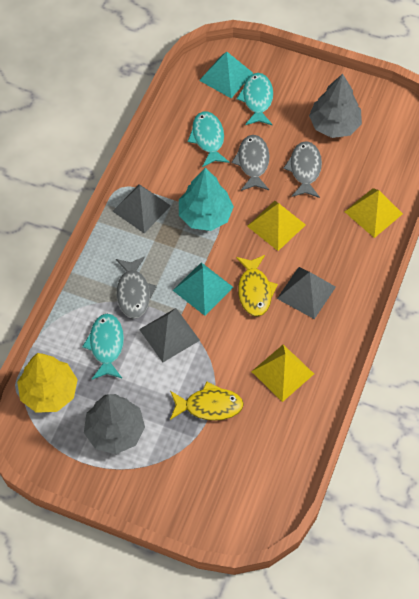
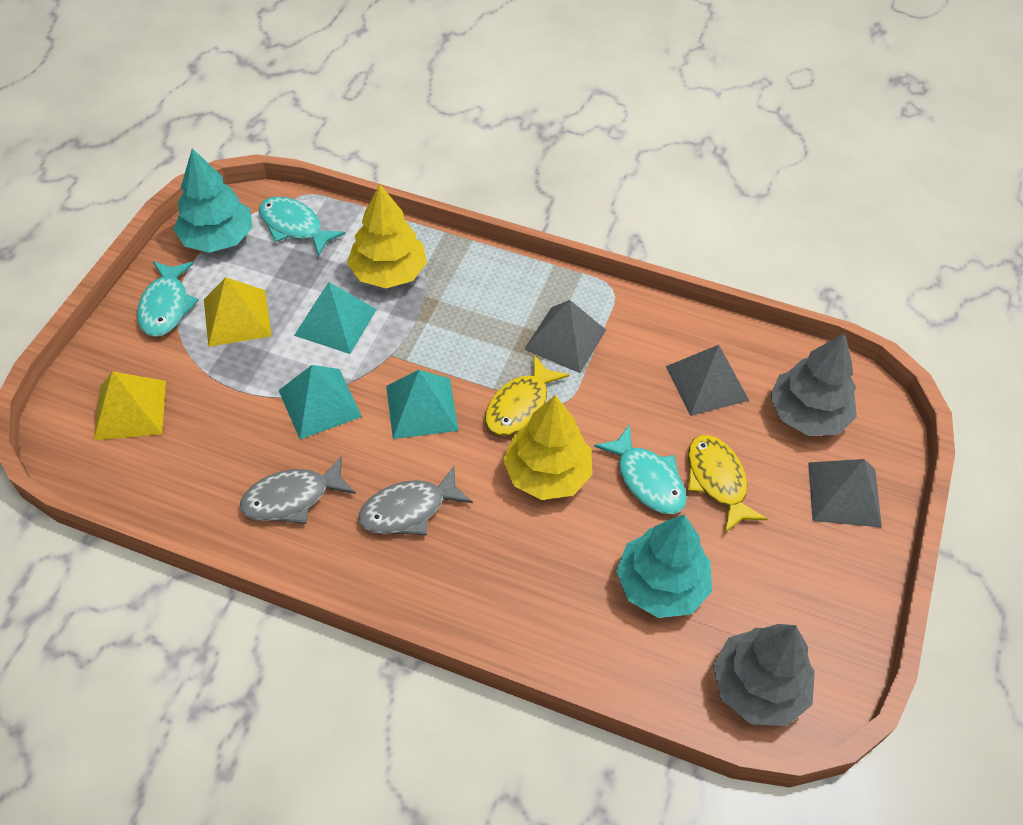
grey fish: [116,257,157,318] [231,135,269,191] [283,141,322,198] = 3 -> [240,456,356,524] [358,466,473,535] = 2
turquoise pyramid: [173,262,233,316] [199,52,253,98] = 2 -> [279,365,362,439] [294,282,377,354] [386,370,459,439] = 3
turquoise tree: [179,168,234,231] = 1 -> [173,148,253,253] [616,514,712,618] = 2
yellow pyramid: [247,201,306,251] [251,345,314,402] [344,188,403,238] = 3 -> [94,371,166,440] [204,277,272,347] = 2
yellow tree: [17,353,78,413] = 1 -> [347,184,427,288] [503,395,593,500] = 2

